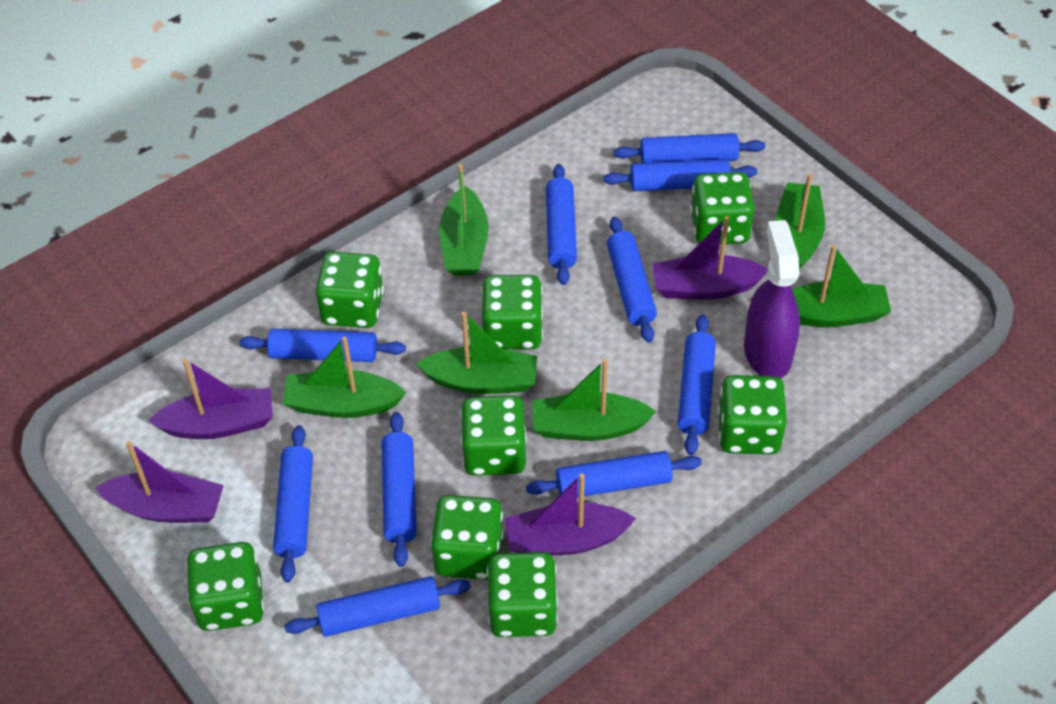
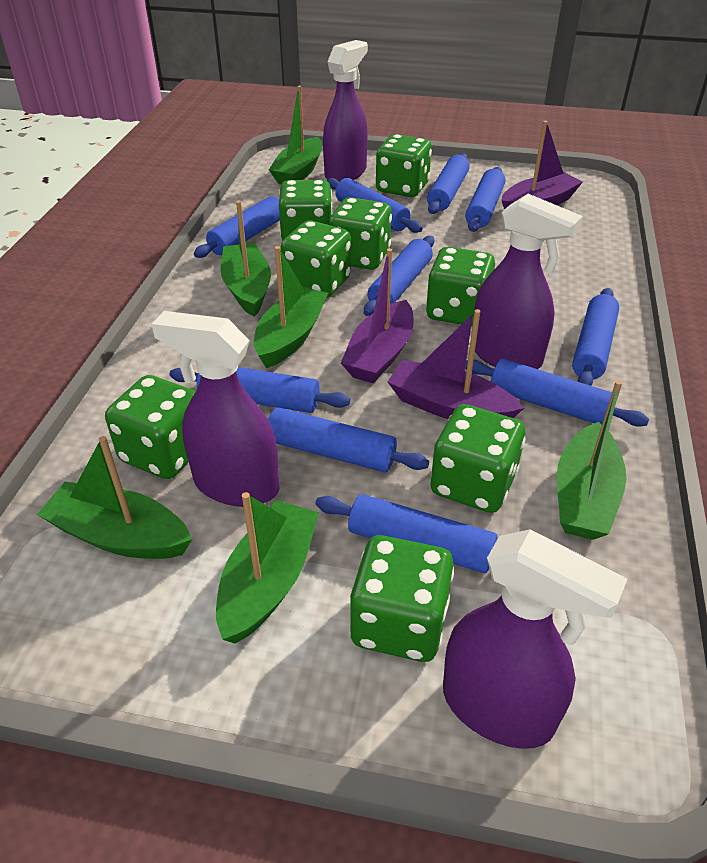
purple boat: [95,441,224,523] [148,359,273,439] [505,473,636,555] [653,216,768,300] = 4 -> [341,248,413,383] [388,309,524,419] [501,121,583,210] = 3
purple spray bottle: [744,220,800,378] = 1 -> [152,311,280,507] [323,40,368,182] [443,529,627,749] [473,194,583,369] = 4

